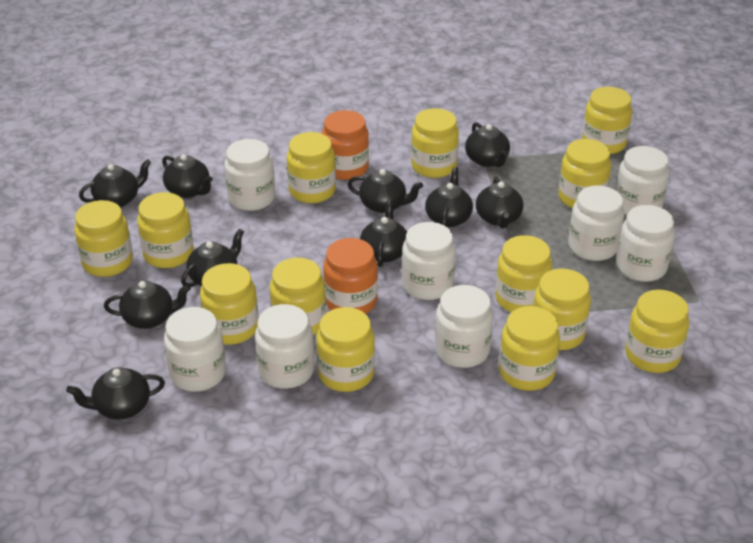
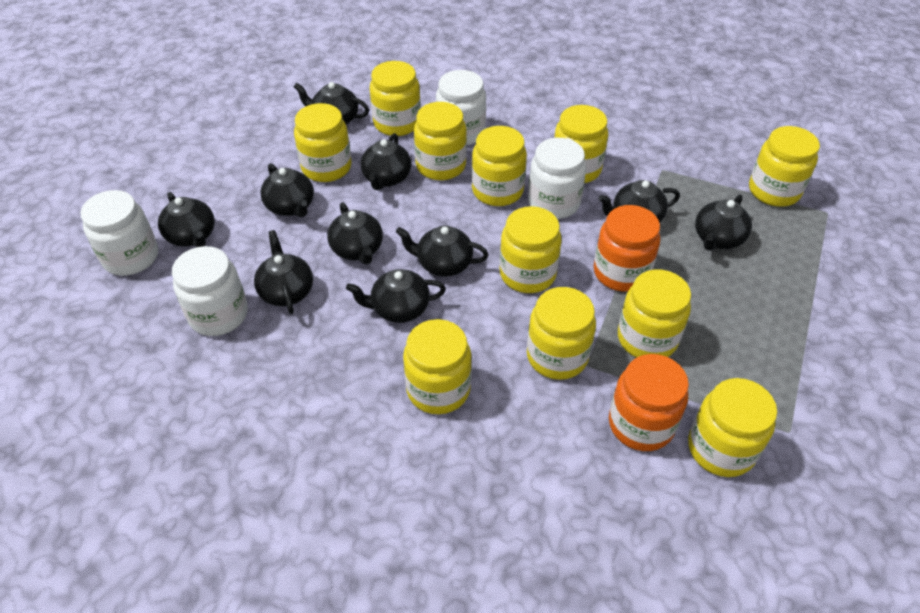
white jar: [164,307,226,392] [224,139,275,211] [255,304,314,389] [401,222,456,300] [435,285,493,368] [568,186,624,261] [616,146,669,215] [616,205,675,282] = 8 -> [80,190,158,276] [172,246,248,336] [436,70,486,145] [528,138,586,219] = 4
yellow jar: [74,200,133,277] [137,192,193,268] [200,263,258,345] [270,258,326,335] [287,132,336,203] [316,307,375,392] [411,108,459,178] [495,235,552,312] [499,306,560,391] [533,269,591,350] [558,139,611,209] [582,87,632,154] [625,290,689,373] = 13 -> [294,103,352,182] [370,61,421,136] [403,319,472,414] [414,102,467,180] [472,126,527,206] [500,206,562,293] [527,287,596,380] [554,105,608,183] [618,269,691,357] [688,378,777,477] [749,126,820,207] = 11

